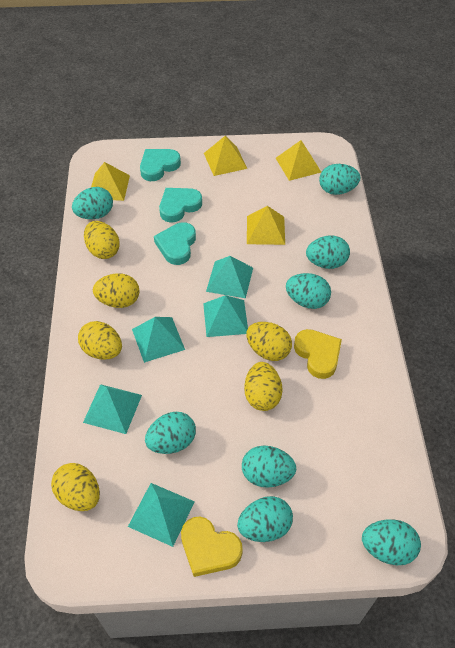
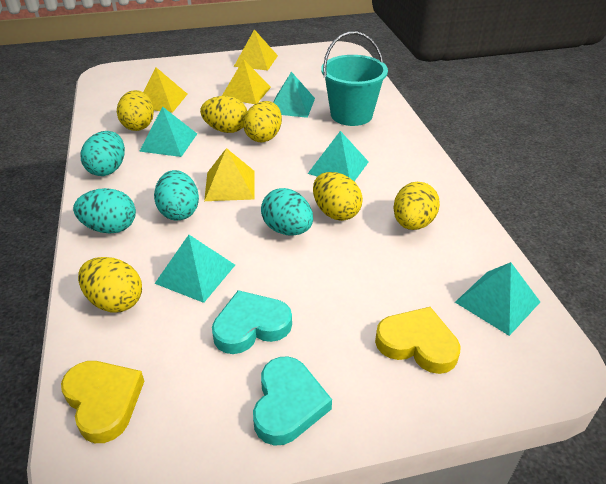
turquoise bucket: none = 0 -> [321,32,388,126] = 1
turquoise egg: [72,187,113,219] [145,412,196,454] [237,496,293,542] [242,445,296,488] [286,273,331,309] [306,236,350,269] [319,164,361,195] [362,519,421,565] = 8 -> [73,188,136,233] [80,131,125,176] [154,170,199,220] [261,188,313,236] = 4
turquoise heart: [140,149,181,181] [154,222,196,265] [159,188,202,222] = 3 -> [212,290,292,354] [253,357,332,446] = 2

